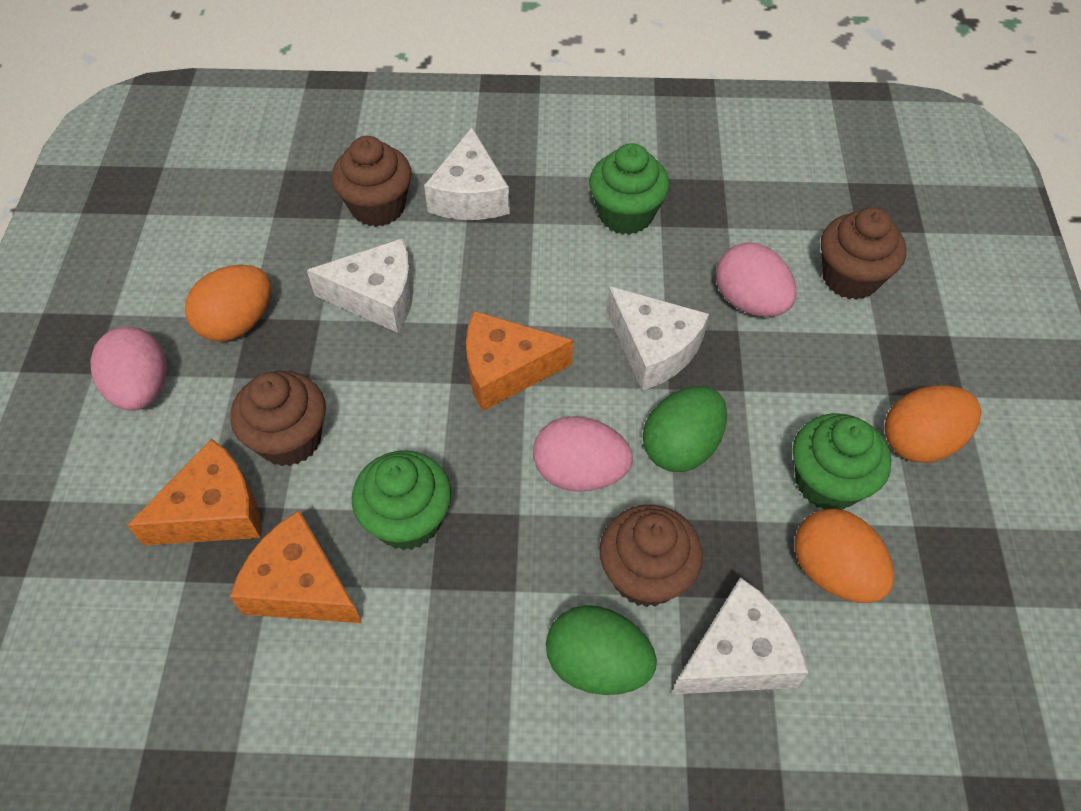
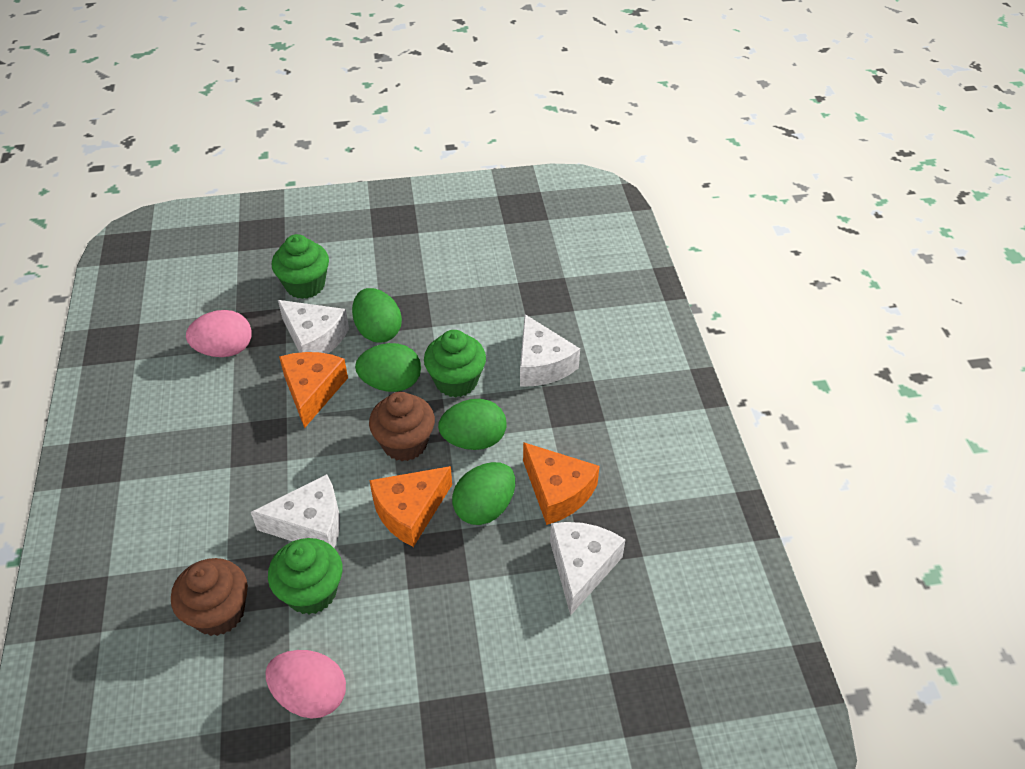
brown cupcake: [231,371,326,466] [332,136,412,227] [600,505,703,607] [821,207,906,300] = 4 -> [171,558,248,636] [369,392,435,461] = 2
green egg: [546,605,657,695] [643,386,727,472] = 2 -> [352,288,402,342] [355,343,421,392] [438,399,506,450] [452,462,515,525] = 4
orange egg: [185,265,271,342] [795,508,894,603] [884,385,981,463] = 3 -> none = 0
pink egg: [90,327,167,411] [533,416,633,492] [716,243,797,317] = 3 -> [186,310,252,357] [266,650,346,719] = 2

